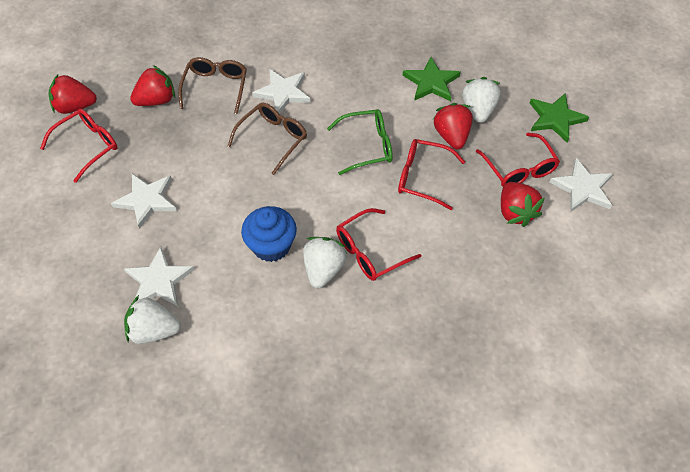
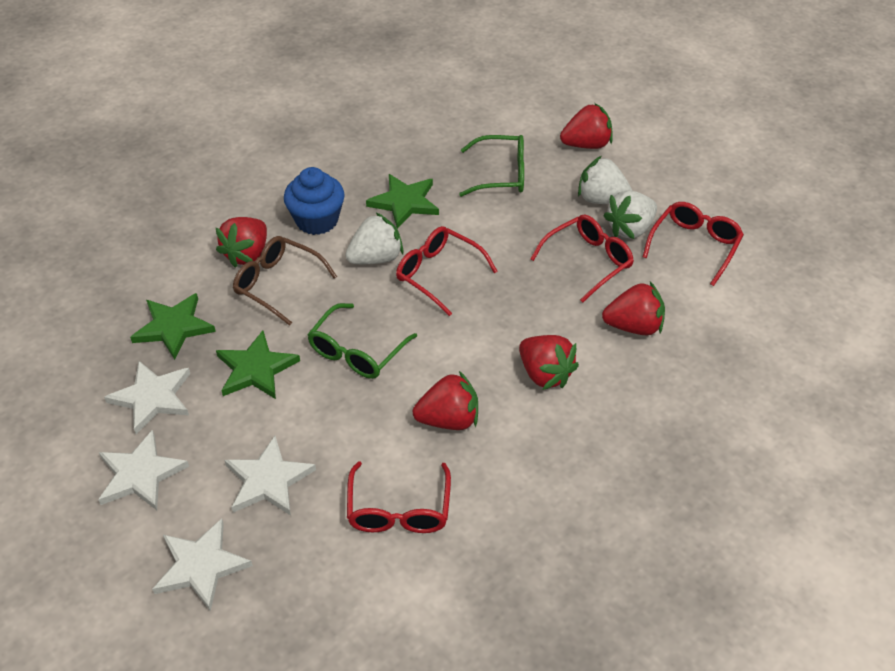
brown glasses: [178,57,247,114] [228,103,307,175] = 2 -> [233,236,337,326] = 1
green glasses: [327,109,393,175] = 1 -> [307,303,417,379] [459,135,524,197] = 2
green star: [403,57,461,101] [530,93,589,142] = 2 -> [130,293,216,360] [216,331,300,399] [366,174,439,229] = 3
red strawberry: [48,75,97,114] [130,65,175,106] [433,103,473,149] [501,182,545,227] = 4 -> [216,217,267,268] [413,371,478,430] [519,335,579,390] [560,103,613,149] [602,282,665,335] = 5

